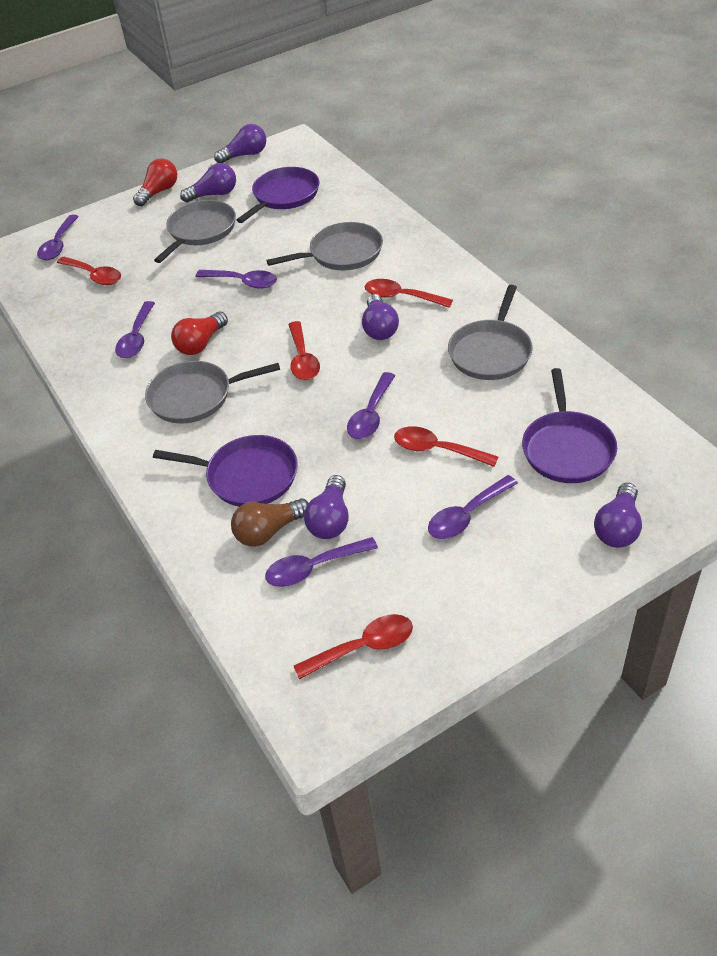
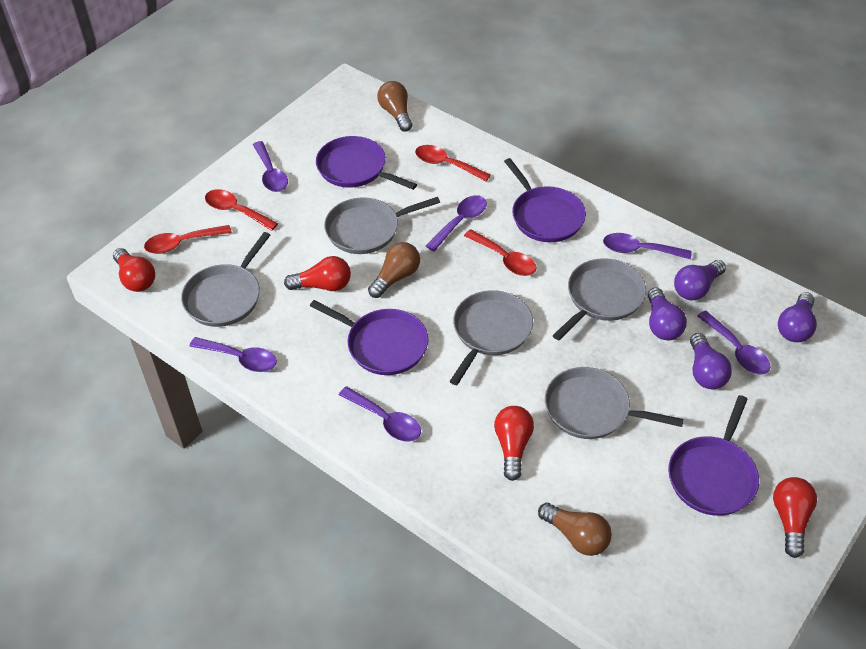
brown light bulb: [231,498,309,546] = 1 -> [368,242,420,298] [377,81,412,132] [538,503,612,556] = 3
grey pan: [145,361,280,424] [154,200,236,263] [267,222,383,270] [448,285,533,380] = 4 -> [181,232,270,327] [324,197,440,254] [449,290,533,385] [545,367,684,439] [553,258,646,340] = 5
purple light bulb: [180,163,236,202] [214,124,266,163] [304,475,349,539] [362,294,399,340] [594,483,642,548] = 5 -> [648,287,687,340] [674,260,726,300] [690,333,732,389] [778,292,817,342] = 4
purple pan: [153,435,298,507] [237,167,319,223] [522,368,617,483] = 3 -> [310,300,429,375] [316,136,417,190] [504,158,586,242] [668,395,759,516] = 4
red light bulb: [133,158,177,206] [171,312,228,355] = 2 -> [113,248,155,292] [284,256,351,291] [494,406,534,481] [773,477,817,558] = 4
red spoon: [57,257,121,285] [288,321,320,380] [294,614,413,680] [365,279,453,308] [394,426,498,467] = 5 -> [144,225,232,254] [205,189,278,231] [415,145,491,181] [464,229,536,276] = 4

